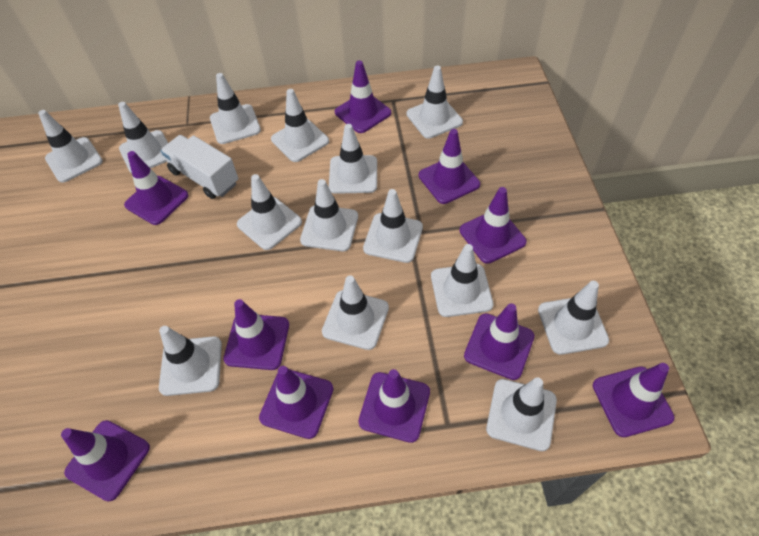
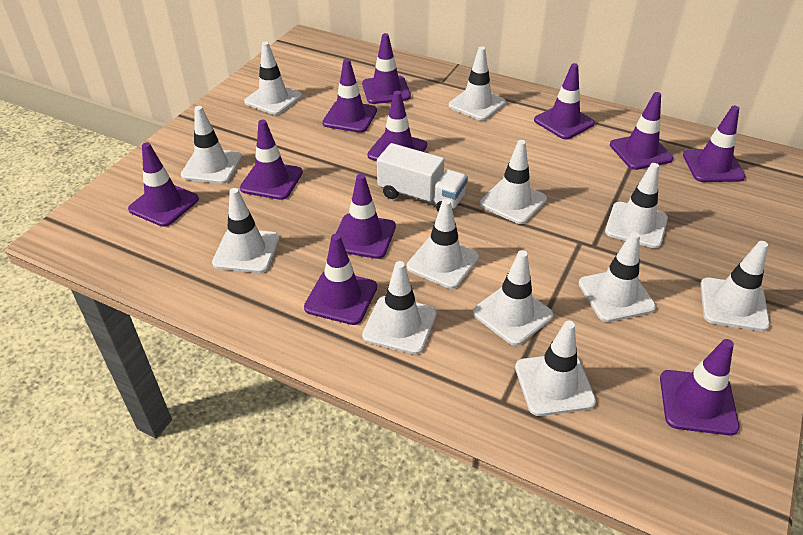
purple traffic cone: [61,420,150,502] [124,151,188,225] [223,299,289,370] [259,366,334,439] [335,60,391,133] [359,369,430,443] [419,129,480,204] [460,187,527,264] [464,303,535,380] [593,363,674,437] = 10 -> [128,143,199,227] [240,120,303,200] [304,234,377,325] [322,59,377,133] [336,174,396,259] [362,33,411,104] [367,91,427,161] [534,63,595,140] [610,92,673,170] [660,339,739,436] [683,106,746,182] = 11
white traffic cone: [38,110,103,183] [118,102,168,174] [159,326,222,396] [210,73,261,144] [237,174,302,250] [271,89,329,162] [300,179,358,251] [322,276,389,350] [329,124,377,194] [363,189,423,263] [407,66,463,139] [431,244,494,317] [486,377,557,451] [538,281,609,355] = 14 -> [181,106,242,184] [212,188,280,273] [244,42,302,115] [362,261,437,355] [407,199,479,289] [449,46,506,121] [473,250,553,346] [480,140,547,224] [515,321,596,416] [579,232,656,322] [605,163,668,248] [700,241,770,331] = 12

